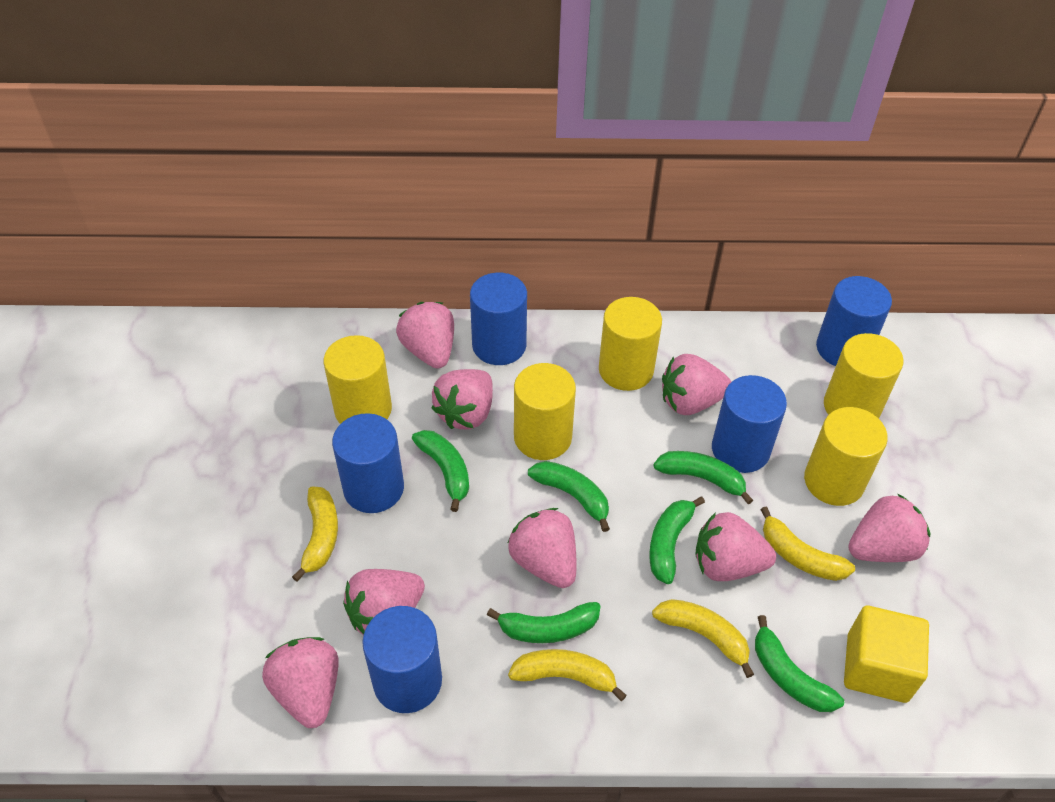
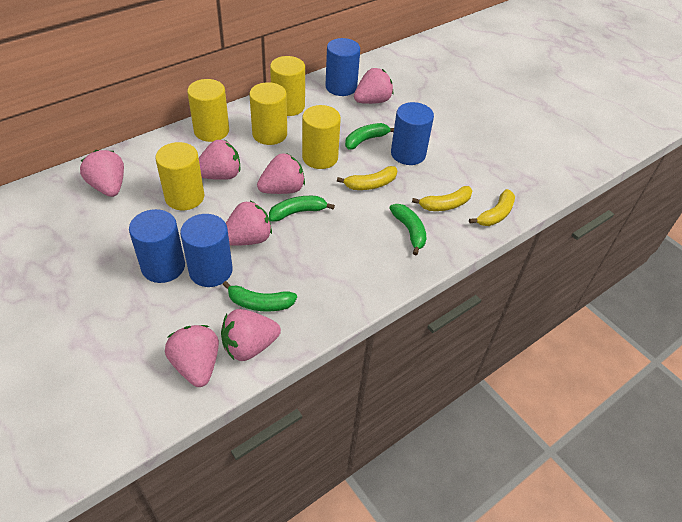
blue cylinder: [332,413,404,513] [362,606,442,713] [470,273,527,365] [712,375,787,473] [816,276,892,366] = 5 -> [129,209,185,283] [180,214,233,287] [325,38,360,96] [391,102,434,165] = 4
green banana: [412,430,469,512] [487,602,601,643] [528,461,610,532] [649,497,705,584] [653,451,753,505] [755,615,844,712] = 6 -> [222,281,297,312] [269,196,335,222] [345,123,394,150] [389,204,427,255] = 4
pink strawberry: [262,637,339,728] [343,569,425,635] [396,302,454,369] [432,369,493,429] [508,508,576,588] [662,354,731,415] [696,512,776,581] [848,493,931,562] = 8 -> [80,150,124,197] [165,325,219,387] [199,140,240,180] [221,309,281,361] [226,201,272,246] [257,153,305,194] [354,68,393,104] = 7
yellow banana: [292,486,338,582] [508,649,627,701] [652,599,754,678] [760,506,855,581] = 4 -> [337,166,397,190] [412,186,472,211] [469,189,515,226] = 3
yellow cube: [844,606,929,703] = 1 -> none = 0

